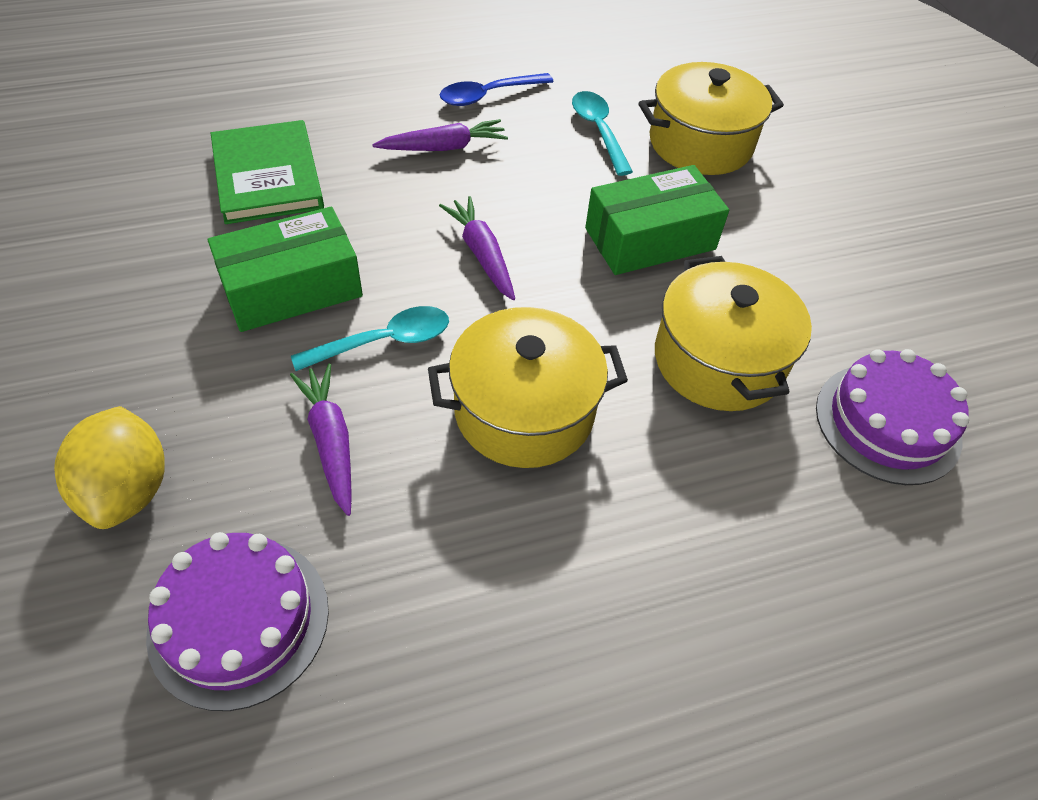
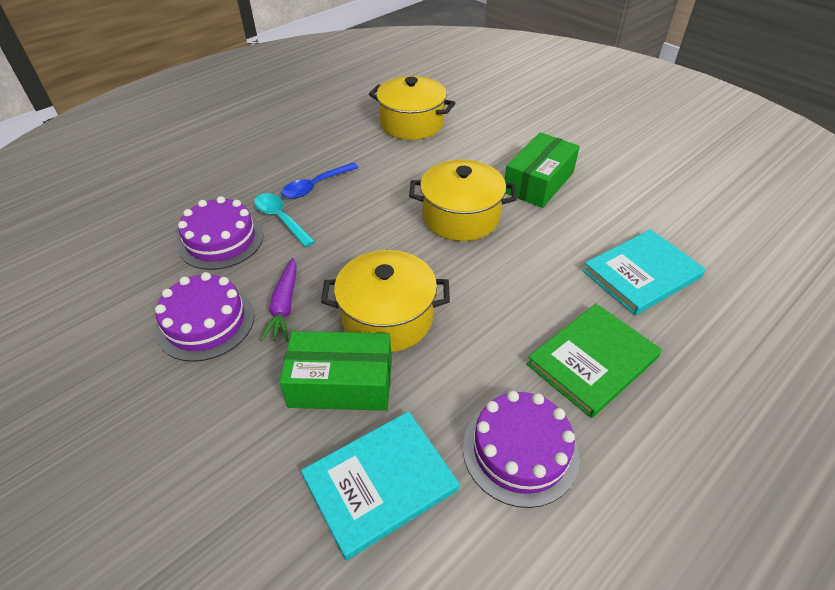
purple cake: [146,532,329,711] [816,349,969,485] = 2 -> [155,272,255,362] [178,196,264,270] [463,391,580,508] = 3
purple carrot: [290,364,352,516] [372,119,508,151] [439,196,515,300] = 3 -> [260,258,297,341] = 1
turquoise book: none = 0 -> [301,411,459,560] [583,229,706,315] = 2
turquoise spoon: [291,306,449,371] [572,91,633,176] = 2 -> [254,193,315,247] = 1
yellow lemon: [54,406,164,529] = 1 -> none = 0

